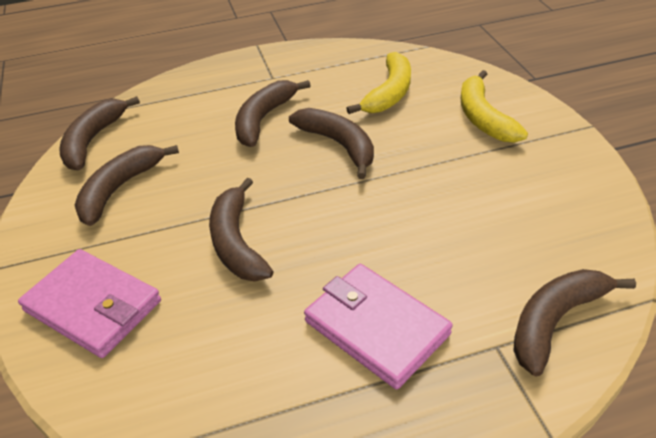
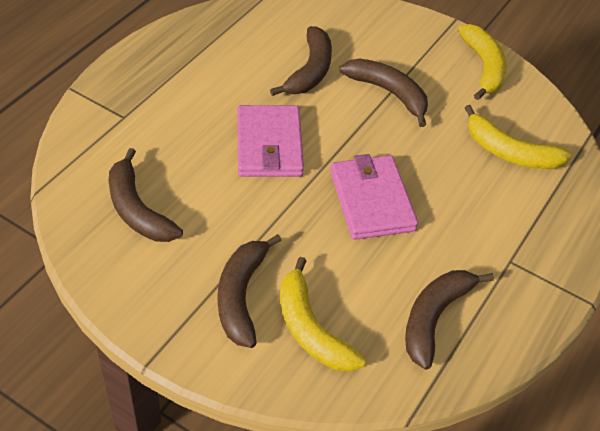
brown banana: [59,96,140,170] [75,145,179,226] [209,178,274,282] [235,80,311,147] [289,108,374,179] [513,269,636,377] = 6 -> [108,148,183,242] [218,234,282,348] [270,26,332,96] [339,58,428,127] [405,270,494,370] = 5
yellow banana: [346,52,411,114] [461,70,528,143] = 2 -> [280,257,366,372] [458,24,507,100] [465,105,572,169] = 3

